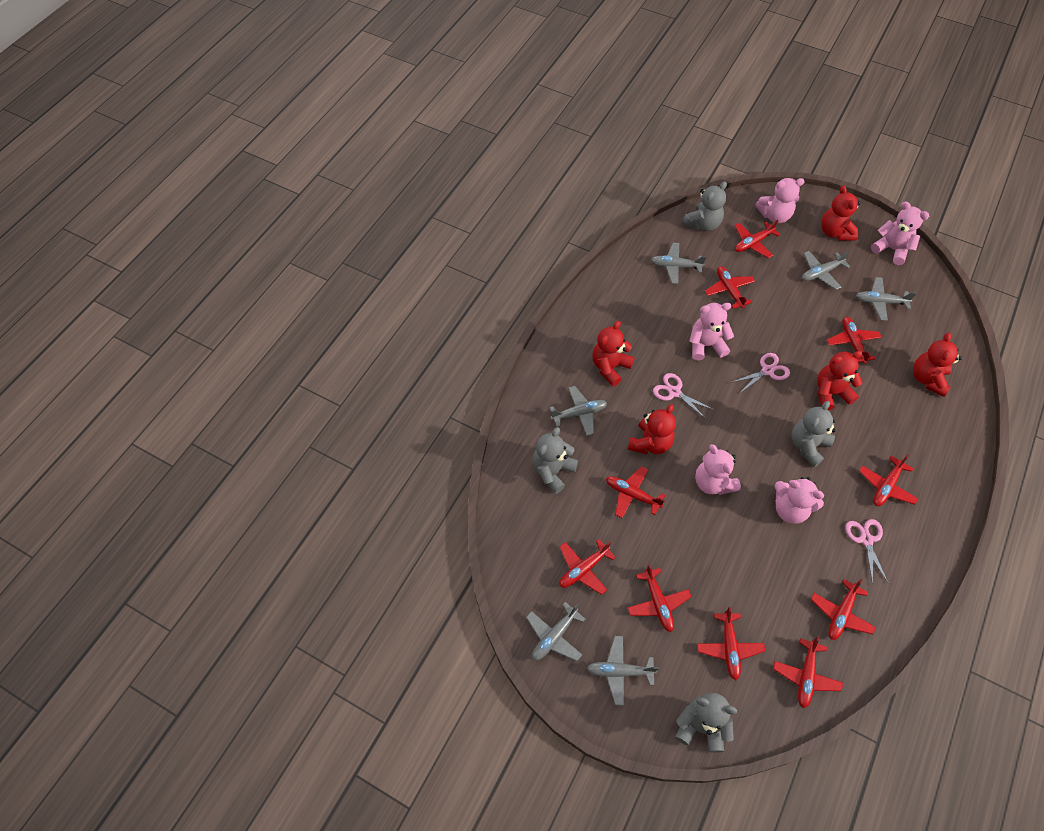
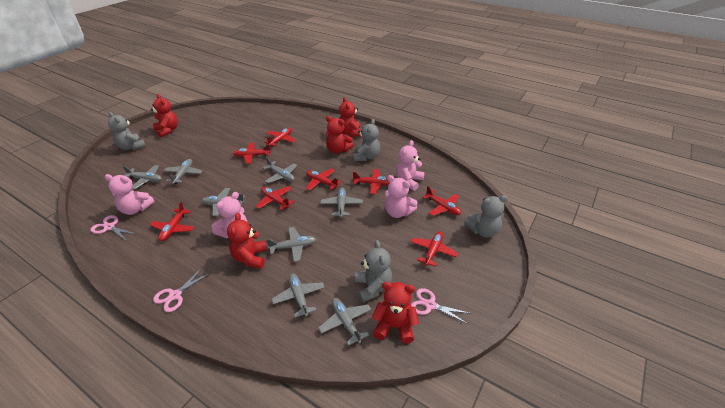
grey plane: [526,602,585,661] [550,386,607,436] [587,636,659,706] [651,243,707,284] [802,251,851,290] [856,277,917,321] = 6 -> [123,165,162,189] [164,159,202,184] [202,188,245,216] [263,157,297,183] [266,227,316,262] [272,274,325,318] [319,298,372,346] [320,188,363,218] = 8
pink teddy bear: [689,303,734,361] [695,444,741,495] [755,178,805,223] [774,477,824,524] [871,202,929,265] = 5 -> [105,174,155,215] [212,192,247,238] [385,175,418,218] [396,140,425,191] = 4
red plane: [559,539,616,595] [606,466,666,518] [628,564,691,632] [697,607,765,680] [705,266,755,309] [734,220,780,258] [773,636,843,708] [811,579,876,640] [827,317,882,364] [859,454,918,506] = 10 -> [150,202,194,241] [233,143,271,164] [256,186,294,210] [264,128,296,147] [306,168,342,190] [353,169,390,194] [411,231,458,267] [422,186,461,216] = 8

